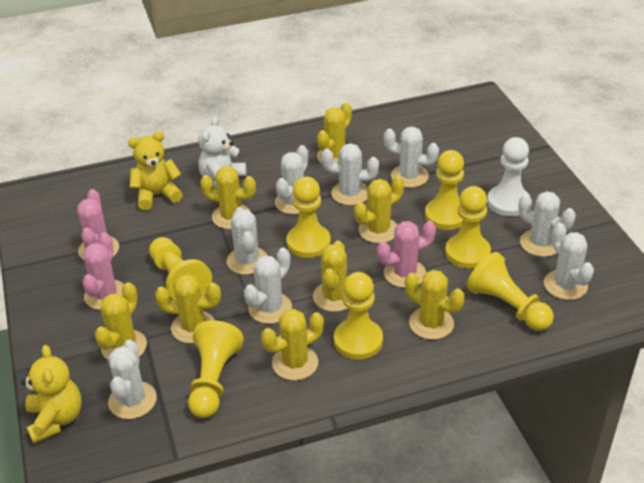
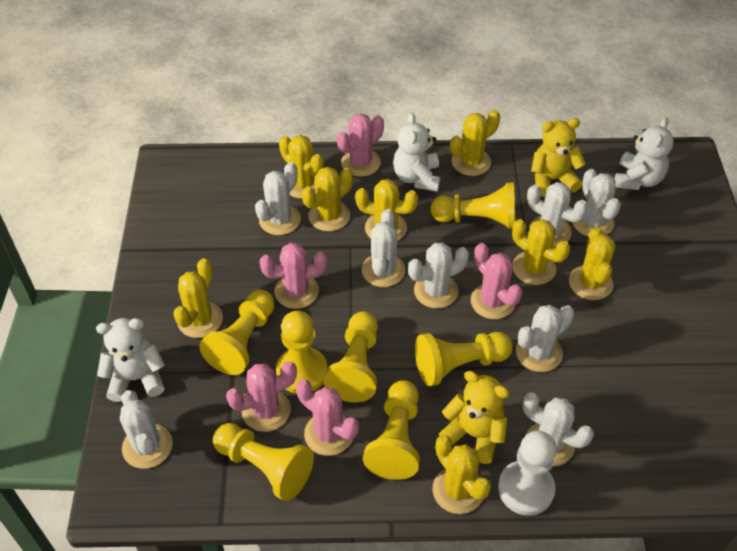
pink cactus: [77,189,119,260] [83,232,125,310] [377,221,436,288] = 3 -> [226,361,297,432] [259,243,327,309] [296,379,359,456] [337,113,384,177] [471,243,523,319] = 5
white teddy bear: [198,116,246,189] = 1 -> [96,318,165,402] [393,113,441,192] [615,117,674,190] = 3

